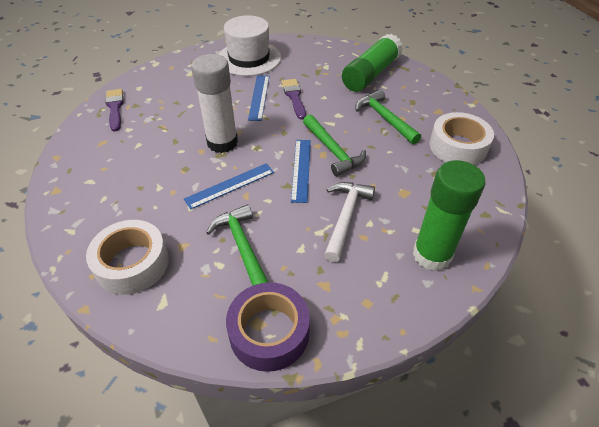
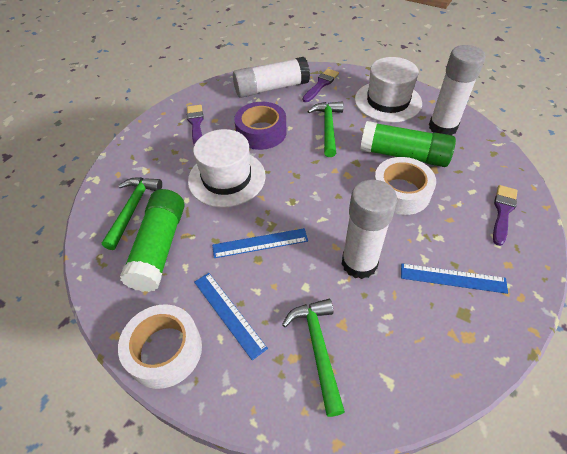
purple brush: [105,89,124,131] [282,79,306,120] = 2 -> [187,105,204,145] [303,69,339,103] [493,185,518,246] = 3
white glue stick: [191,54,238,153] = 1 -> [233,57,310,98] [342,179,397,279] [429,45,486,135] = 3
white hammer: [324,182,375,262] = 1 -> none = 0
white hat: [218,15,281,76] = 1 -> [188,129,266,208] [355,57,422,123] = 2

